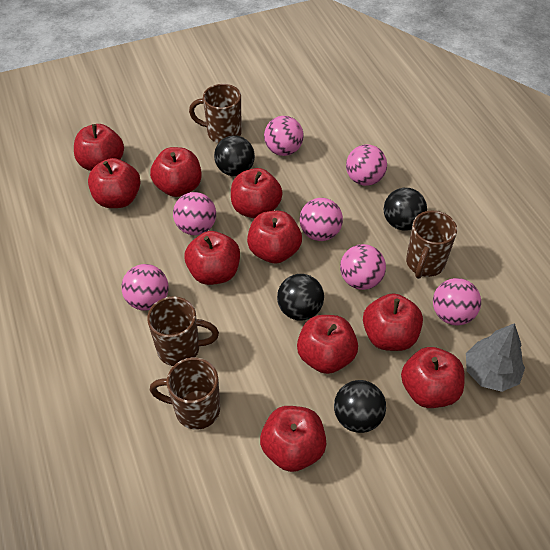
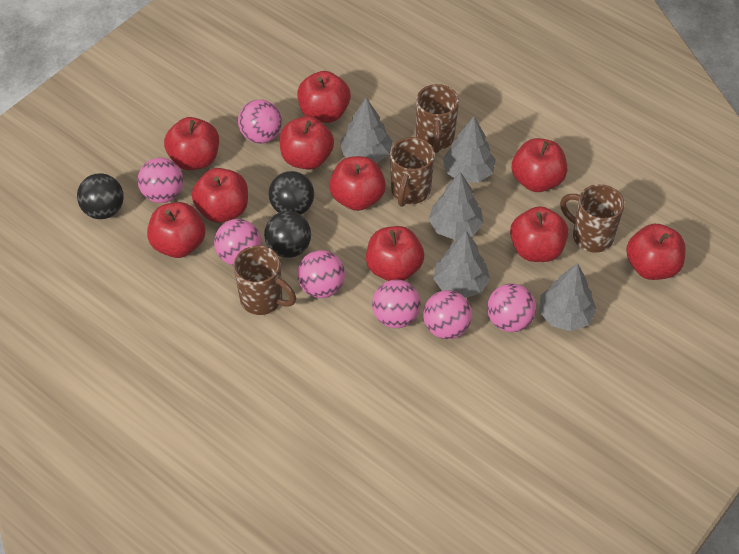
black ball: [214,135,255,176] [277,274,324,321] [334,380,386,433] [384,188,427,231] = 4 -> [77,173,124,219] [264,211,311,258] [268,171,314,215] = 3
grey tree: [466,323,525,392] = 1 -> [340,98,393,163] [429,172,484,240] [433,231,490,298] [443,116,496,183] [539,263,597,331] = 5

